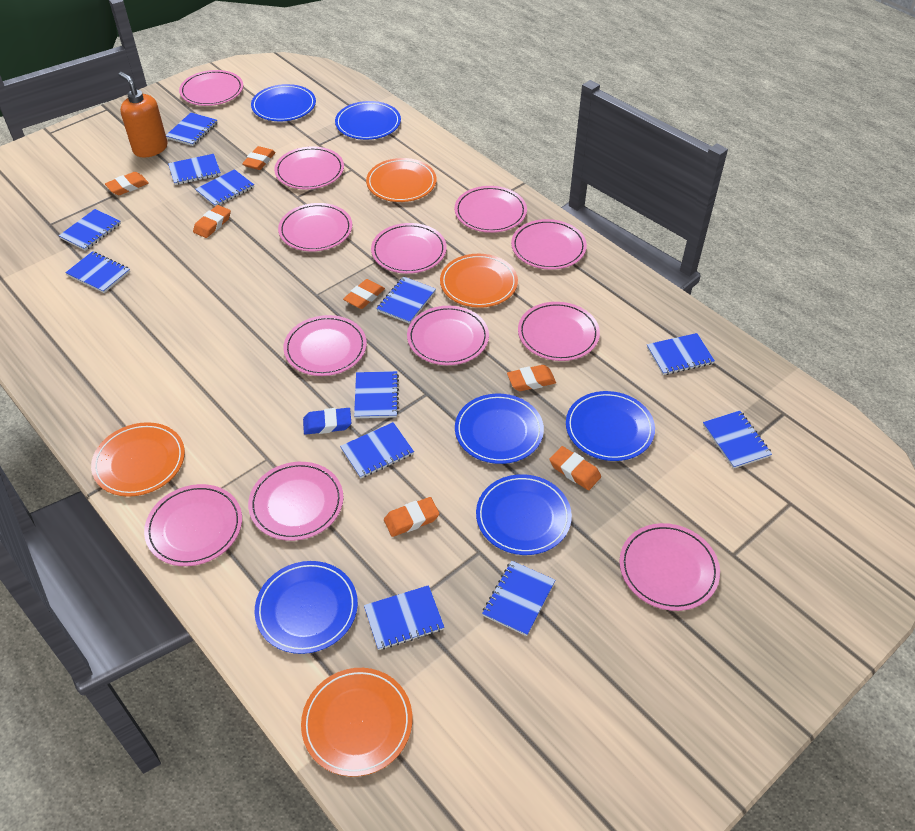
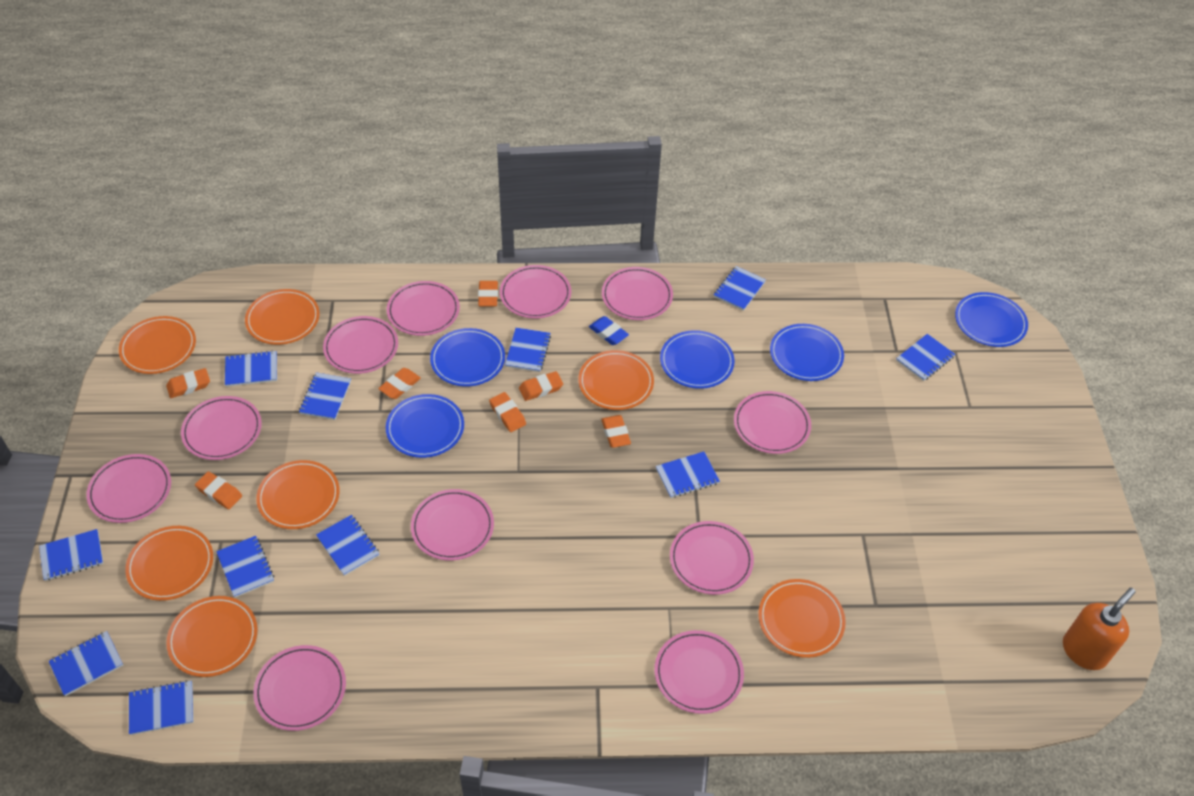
blue notebook: [59,209,121,251] [65,251,130,293] [166,112,218,146] [168,154,221,185] [195,169,254,207] [340,422,414,479] [354,371,399,418] [364,585,444,650] [376,276,436,324] [482,561,555,636] [647,333,715,375] [703,411,772,469] = 12 -> [39,529,103,581] [49,631,123,696] [129,680,194,735] [216,536,274,597] [225,351,277,387] [299,372,351,420] [316,515,380,576] [505,328,551,372] [656,451,720,498] [714,266,766,311] [896,334,955,381] = 11
blue plate: [251,84,316,121] [255,561,358,654] [335,101,401,140] [455,394,544,464] [476,474,572,555] [566,391,655,461] = 6 -> [386,394,464,458] [430,328,505,387] [660,330,735,389] [770,324,844,381] [955,292,1028,347] = 5
orange plate: [91,422,185,497] [301,668,412,777] [366,158,437,202] [440,254,518,308] = 4 -> [119,316,196,374] [125,526,213,601] [166,596,258,677] [245,289,320,345] [256,460,340,529] [578,350,654,410] [758,579,846,658] = 7
pink plate: [144,484,242,566] [179,70,243,106] [248,462,343,541] [274,146,344,190] [278,203,352,252] [283,315,367,376] [371,223,447,274] [407,306,489,365] [454,186,527,233] [511,219,587,270] [518,302,600,361] [620,523,720,611] = 12 -> [86,454,171,523] [181,396,262,460] [253,645,346,731] [323,316,398,374] [387,281,460,336] [411,489,494,561] [500,265,571,319] [602,267,673,320] [655,630,744,714] [670,521,754,595] [734,391,811,454] = 11

